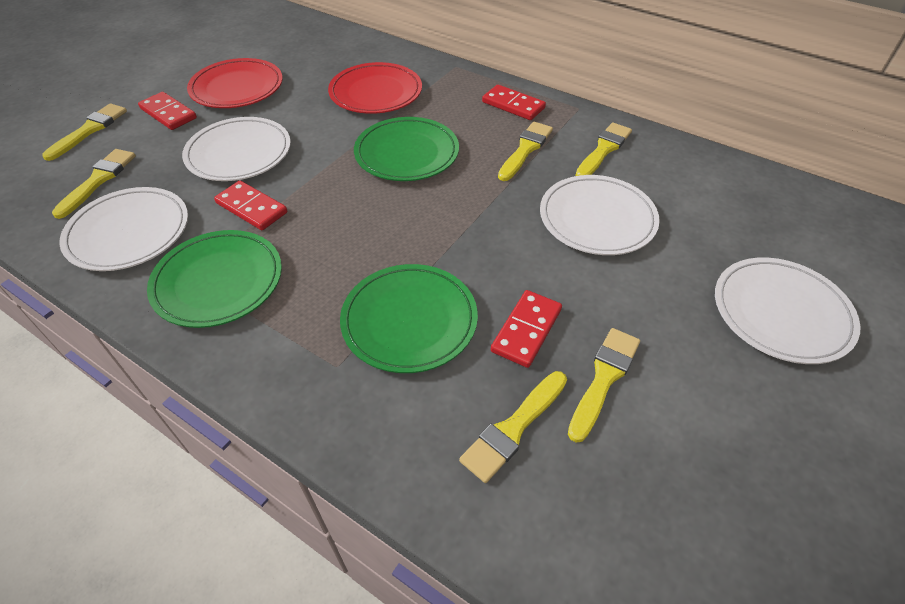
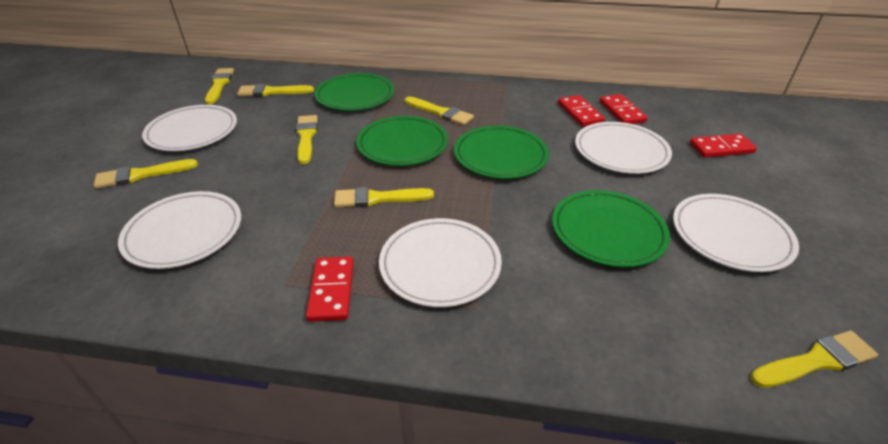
green plate: [147,230,282,328] [340,264,478,373] [354,117,459,181] = 3 -> [315,73,394,111] [356,116,448,166] [454,125,549,179] [552,190,670,267] = 4
red plate: [187,58,283,108] [328,62,422,114] = 2 -> none = 0
white plate: [59,187,188,271] [182,117,291,181] [540,175,660,255] [715,257,861,364] = 4 -> [118,191,241,269] [142,105,237,151] [379,218,502,307] [575,122,672,174] [673,194,799,272] = 5
yellow brush: [42,103,127,161] [52,149,136,219] [459,371,567,483] [498,122,553,181] [568,328,640,443] [575,122,632,176] = 6 -> [94,159,198,189] [205,68,234,104] [237,84,314,97] [296,115,318,164] [334,187,434,207] [405,96,474,125] [751,331,878,388] = 7

